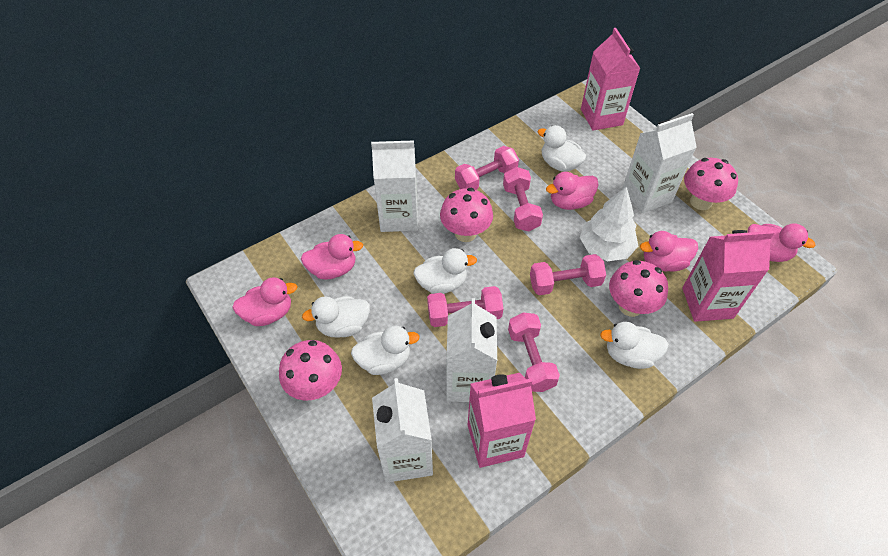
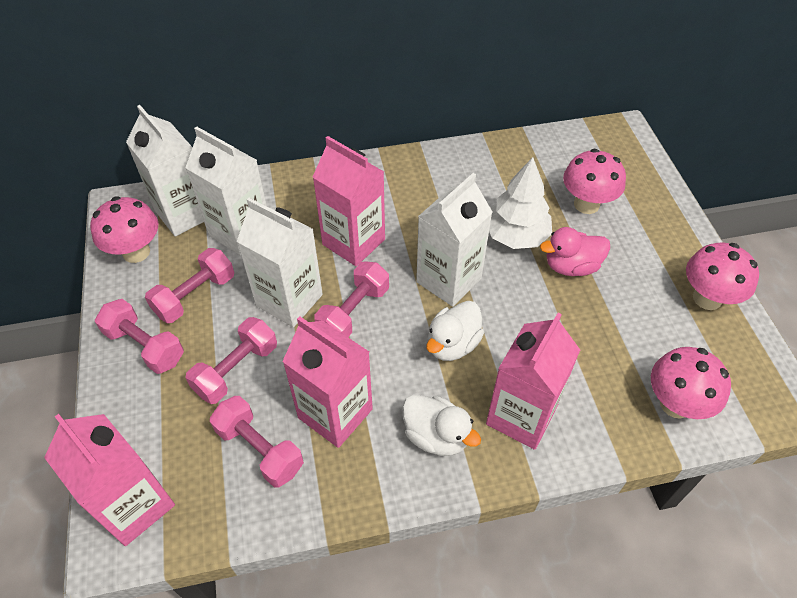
pink carton: [468,373,536,468] [581,28,641,131] [682,230,774,322] = 3 -> [44,414,175,546] [282,316,373,448] [313,136,385,266] [486,313,580,450] = 4
pink duck: [232,277,298,326] [301,234,363,280] [546,172,599,210] [640,231,698,272] [747,223,816,262] = 5 -> [540,227,610,276] = 1
white duck: [302,296,370,338] [351,326,420,375] [413,248,477,294] [537,125,586,172] [600,322,669,369] = 5 -> [402,395,481,456] [426,301,484,361] = 2

